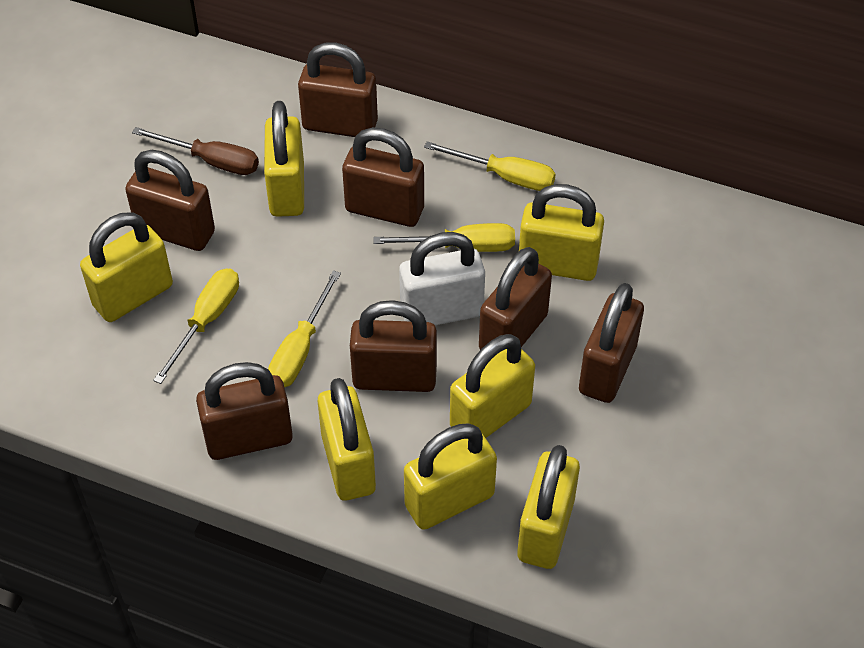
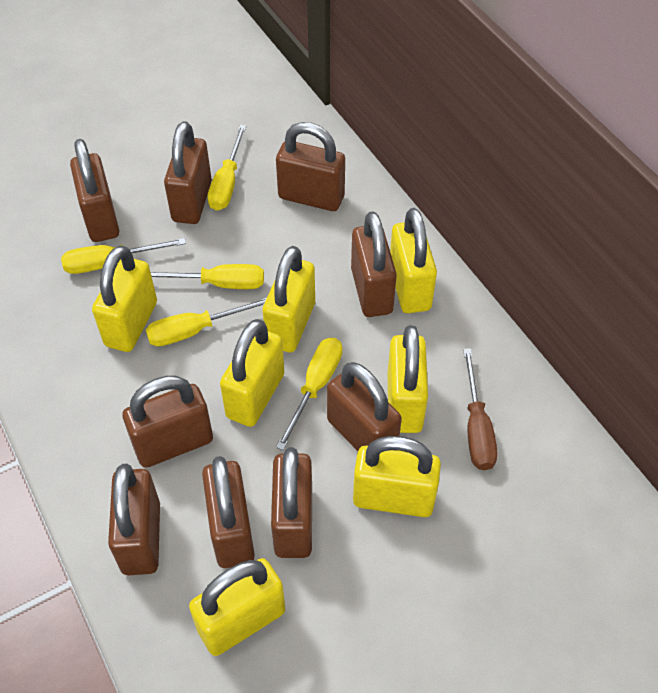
brown padlock: [125,150,215,251] [196,362,293,460] [298,42,378,137] [342,127,424,227] [350,300,437,392] [479,247,552,350] [579,283,644,403] = 7 -> [70,139,119,242] [108,464,160,575] [122,376,213,468] [164,121,212,224] [202,456,255,568] [271,447,312,558] [276,122,345,211] [327,362,402,451] [351,211,397,317] = 9
white padlock: [399,232,485,325] = 1 -> none = 0
yellow screwdriver: [153,268,239,384] [268,270,341,387] [373,223,515,252] [424,141,556,191] = 4 -> [61,238,186,274] [146,298,267,346] [151,264,264,289] [208,125,246,211] [276,338,343,450] = 5

